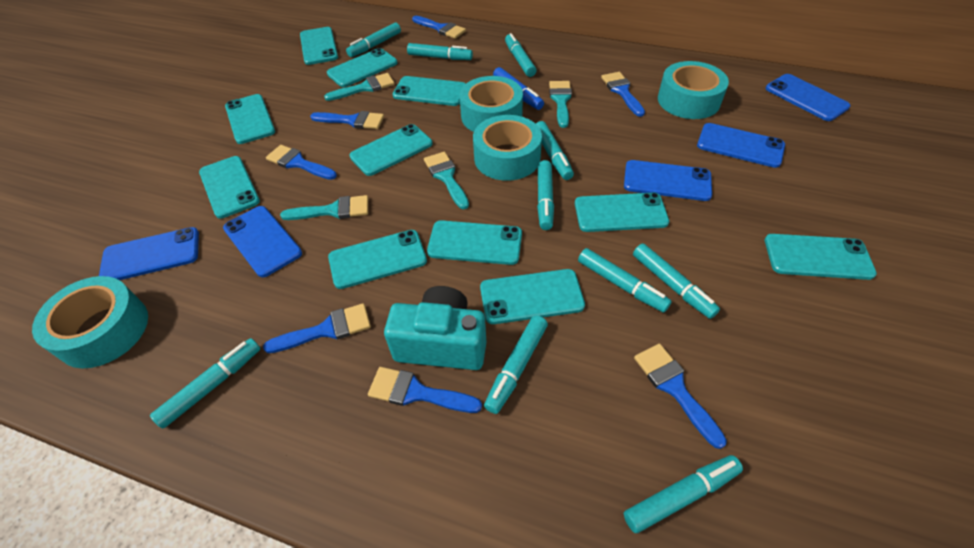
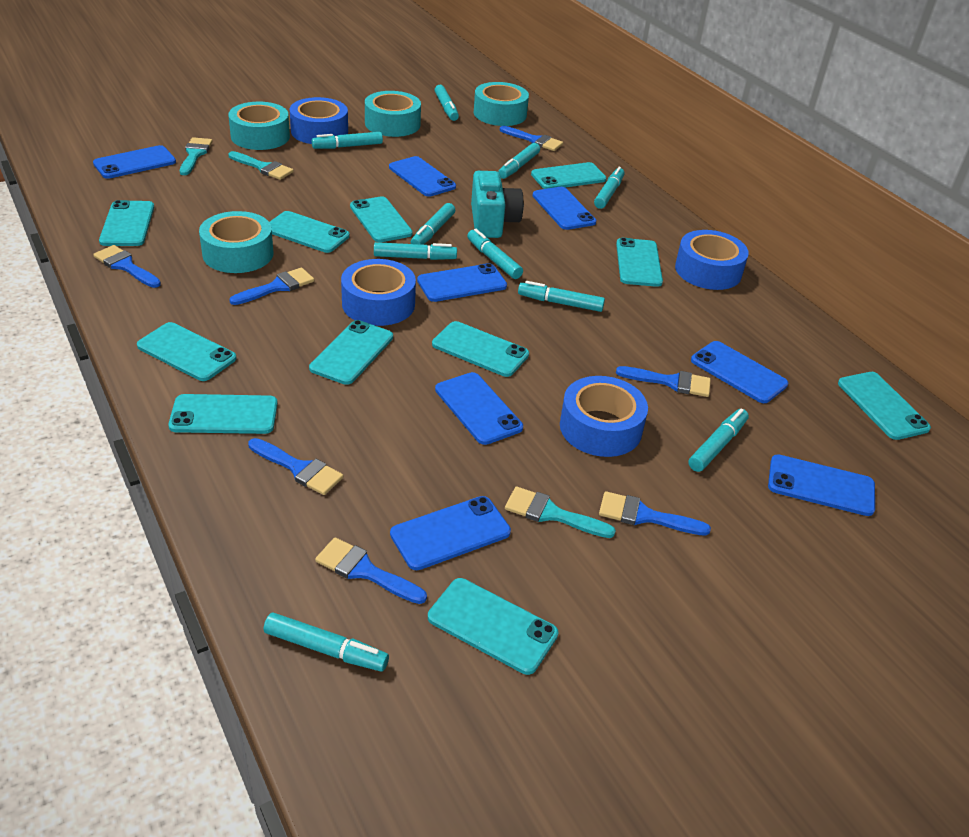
blue marker: [493,67,544,110] = 1 -> none = 0
blue phone: [99,227,199,280] [223,206,302,277] [624,160,712,201] [697,123,785,168] [766,74,850,121] = 5 -> [93,145,176,179] [389,156,456,197] [390,496,511,570] [417,263,507,302] [435,372,523,445] [532,187,596,230] [691,341,788,403] [768,455,875,516] = 8
blue tape: none = 0 -> [290,97,348,144] [341,259,416,326] [560,376,648,457] [675,230,749,290] = 4
turquoise brush: [280,195,368,220] [324,73,395,101] [424,152,469,209] [549,81,572,128] = 4 -> [180,137,213,175] [228,151,294,180] [505,486,616,538] = 3

